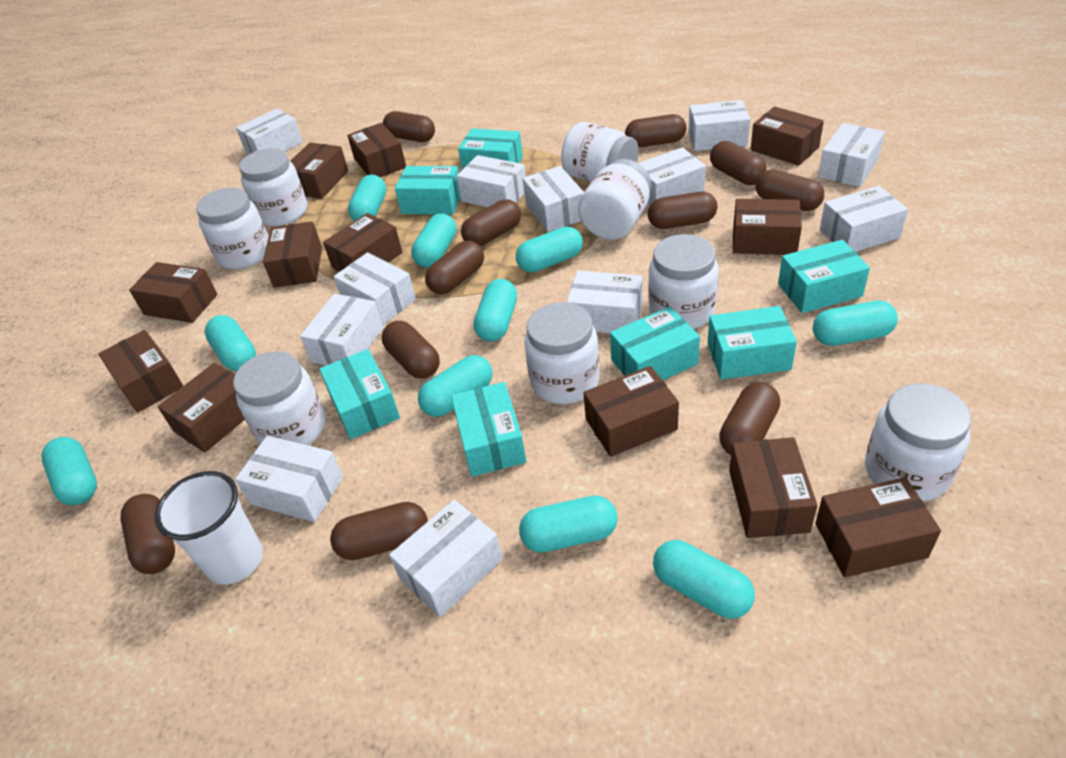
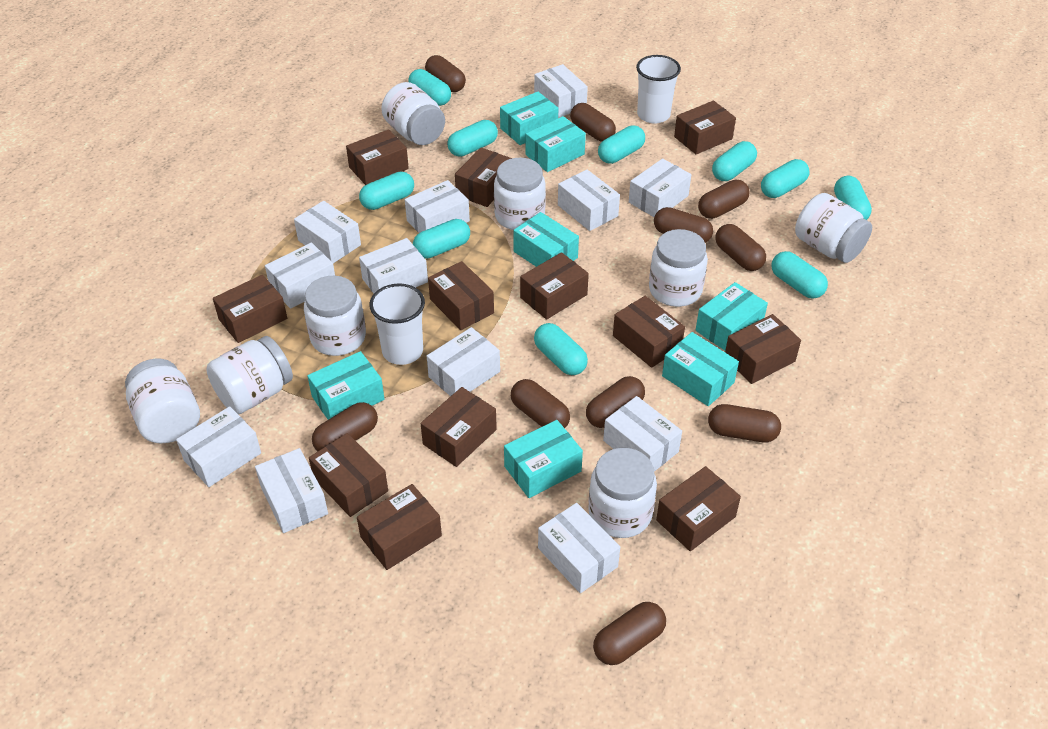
brown capsule: [120,494,175,574] [330,502,428,560] [382,321,440,379] [383,111,435,142] [425,241,484,294] [461,199,521,246] [625,114,686,147] [648,192,718,229] [710,141,767,185] [719,382,780,455] [756,170,824,211] = 11 -> [312,402,378,451] [425,55,466,92] [511,379,570,428] [570,103,616,142] [586,376,645,428] [593,602,666,665] [654,207,713,243] [698,179,749,219] [708,404,781,442] [715,224,766,271] = 10
white cup: [155,471,263,585] = 1 -> [369,283,425,365] [636,55,681,124] = 2

